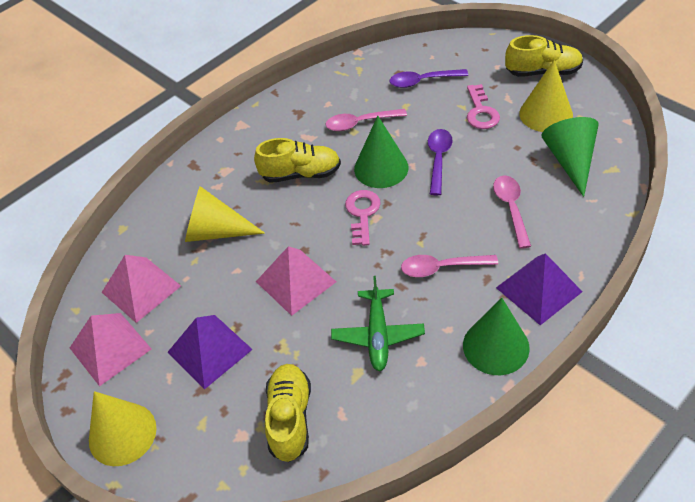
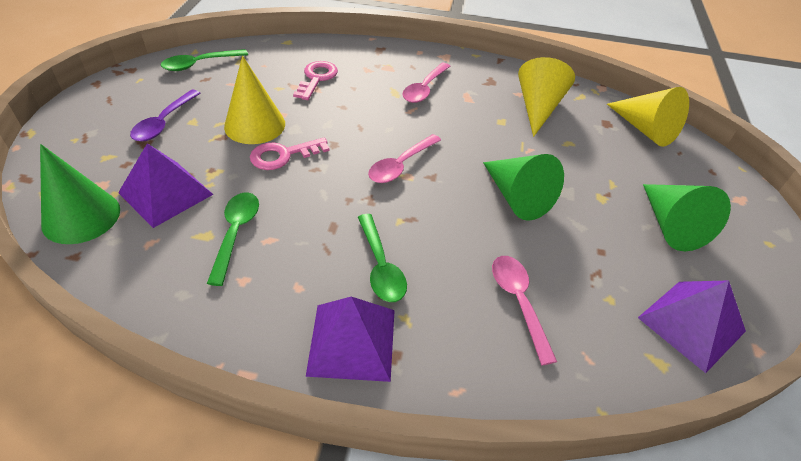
green plane: [331,276,425,371] = 1 -> none = 0
green spoon: none = 0 -> [161,49,248,71] [207,192,259,286] [358,214,407,302] = 3
pink pyramid: [70,313,151,386] [102,255,181,323] [256,246,336,316] = 3 -> none = 0
purple pyramid: [168,315,253,390] [496,253,583,325] = 2 -> [118,143,213,228] [306,297,395,382] [638,280,746,373] = 3
purple spoon: [390,69,468,88] [428,129,453,195] = 2 -> [130,90,200,141] = 1
yellow shoe: [254,138,341,183] [265,364,311,462] [505,35,583,77] = 3 -> none = 0

